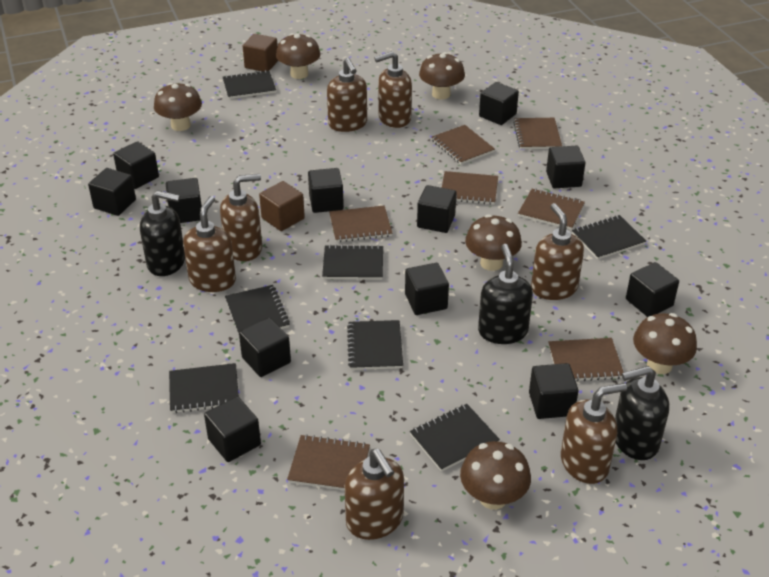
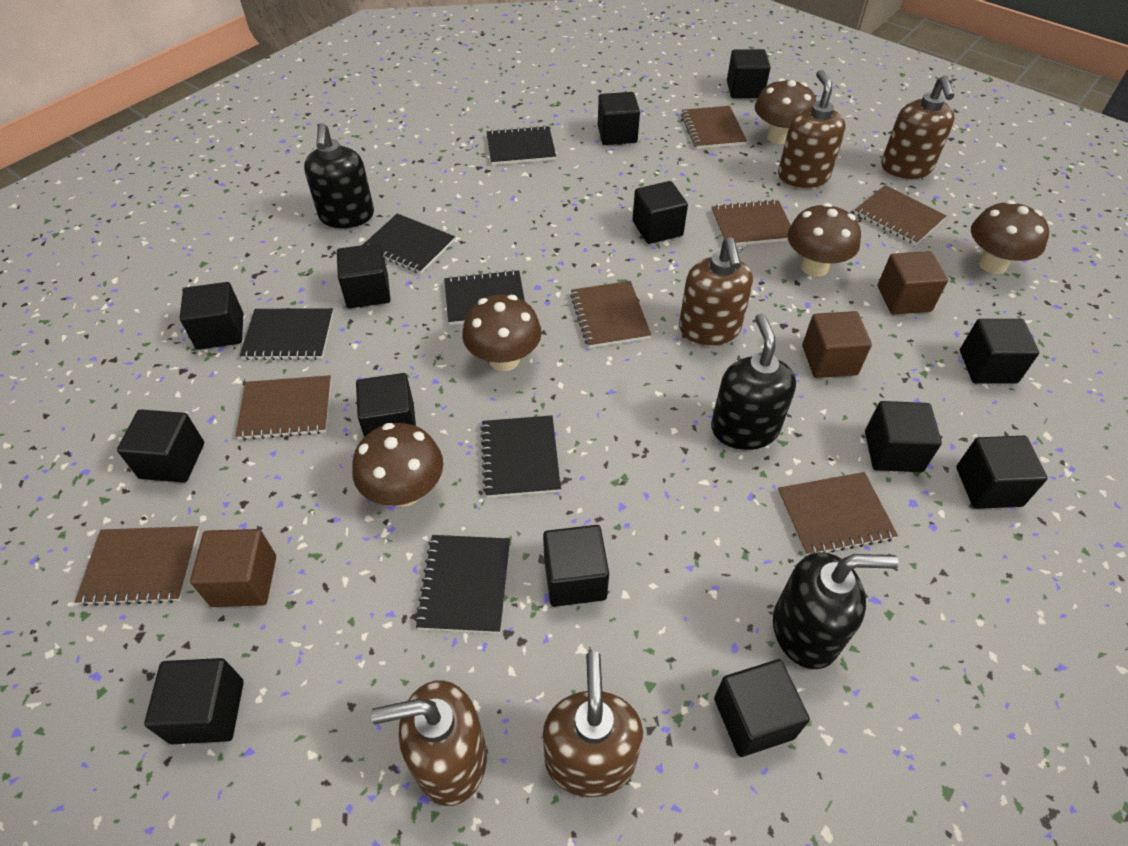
black cube: [88,168,136,216] [113,141,159,189] [166,178,202,223] [204,396,261,462] [239,317,291,377] [308,168,344,213] [405,263,449,315] [417,185,456,233] [479,82,519,125] [529,363,579,419] [546,146,585,189] [626,262,679,317] = 12 -> [117,409,204,483] [144,658,244,744] [180,282,243,350] [337,243,391,308] [356,373,416,437] [543,525,609,607] [598,92,640,145] [632,181,688,244] [714,659,810,757] [727,49,771,98] [865,401,942,472] [956,436,1048,509] [960,319,1039,383] = 13
black notebook: [169,363,239,413] [223,70,276,99] [225,285,290,334] [322,245,383,280] [347,320,403,370] [410,404,500,472] [572,215,646,260] = 7 -> [240,308,333,360] [363,213,455,274] [415,535,510,633] [444,270,525,325] [480,415,561,498] [487,126,556,165] = 6
brown cube: [243,34,278,71] [259,181,305,231] = 2 -> [190,529,276,607] [802,311,872,378] [878,251,948,315] = 3
brown mushroom: [154,83,202,131] [276,33,321,79] [419,52,465,99] [460,441,531,510] [465,214,522,271] [633,313,697,374] = 6 -> [352,423,443,507] [462,295,542,371] [755,78,816,144] [787,203,861,276] [971,200,1049,274] = 5
brown soap dispenser: [183,196,236,292] [220,174,262,261] [327,58,367,132] [345,449,404,540] [374,51,412,128] [531,203,584,300] [561,383,627,484] = 7 -> [371,680,487,806] [543,651,643,797] [679,237,753,345] [778,70,846,188] [881,75,955,179] = 5

